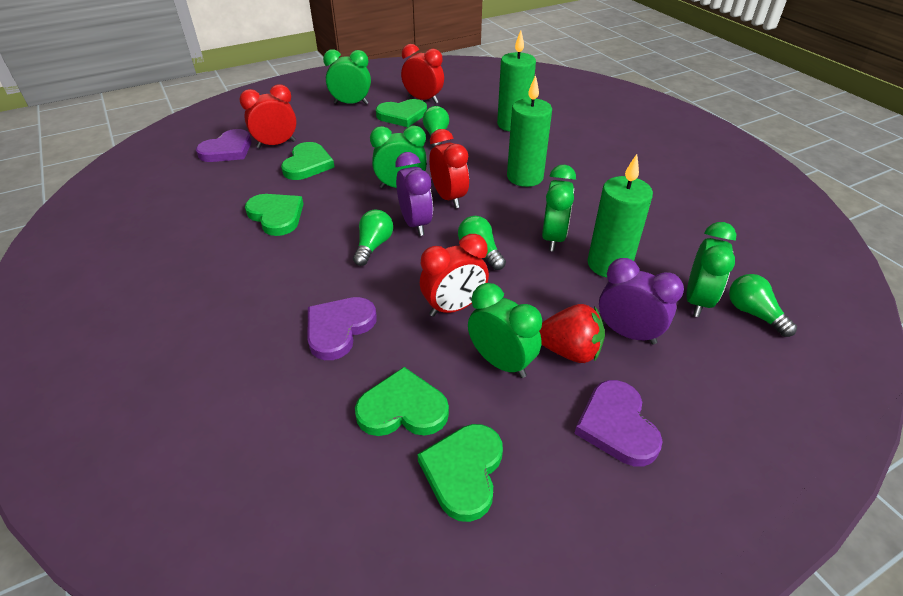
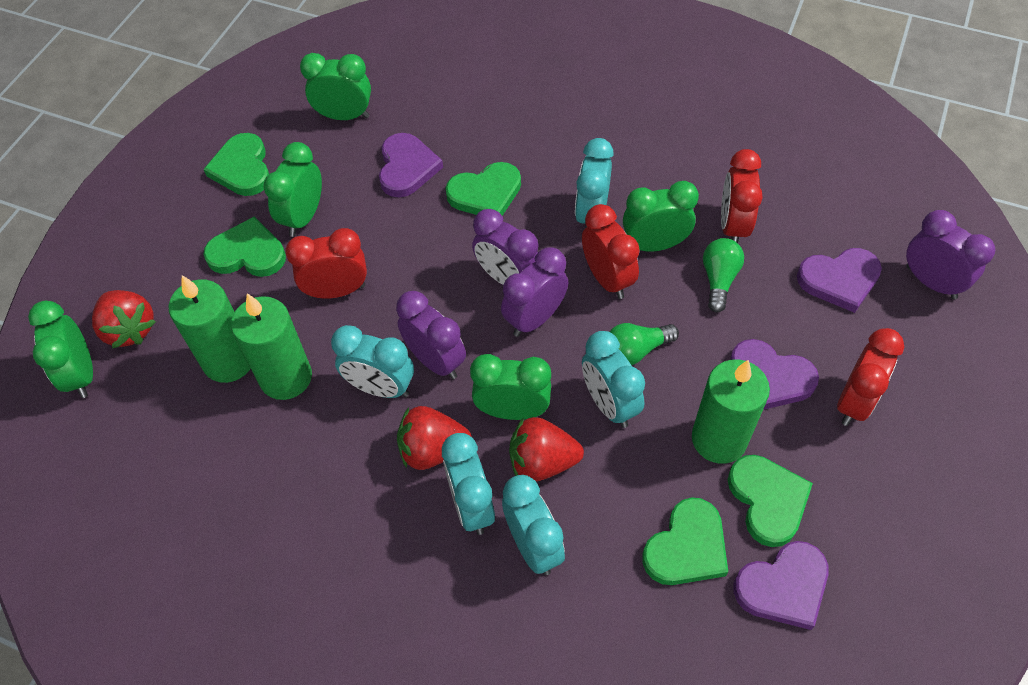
green light bulb: [353,209,393,266] [423,106,449,147] [458,216,506,270] [729,274,797,337] = 4 -> [610,323,679,365] [703,238,744,312] = 2
purple clock: [396,152,433,236] [599,258,684,345] = 2 -> [396,291,466,379] [472,209,539,285] [501,247,568,337] [906,210,995,299] = 4
purple heart: [196,129,251,162] [307,297,377,360] [574,380,663,466] = 3 -> [379,133,443,198] [730,339,819,410] [734,541,829,630] [797,248,882,313] = 4
red strawberry: [539,304,605,363] = 1 -> [92,290,156,349] [397,406,471,470] [509,417,584,481] = 3
turquoise clock: none = 0 -> [331,325,414,398] [442,433,495,535] [502,475,565,575] [575,138,614,228] [582,331,645,428] = 5

